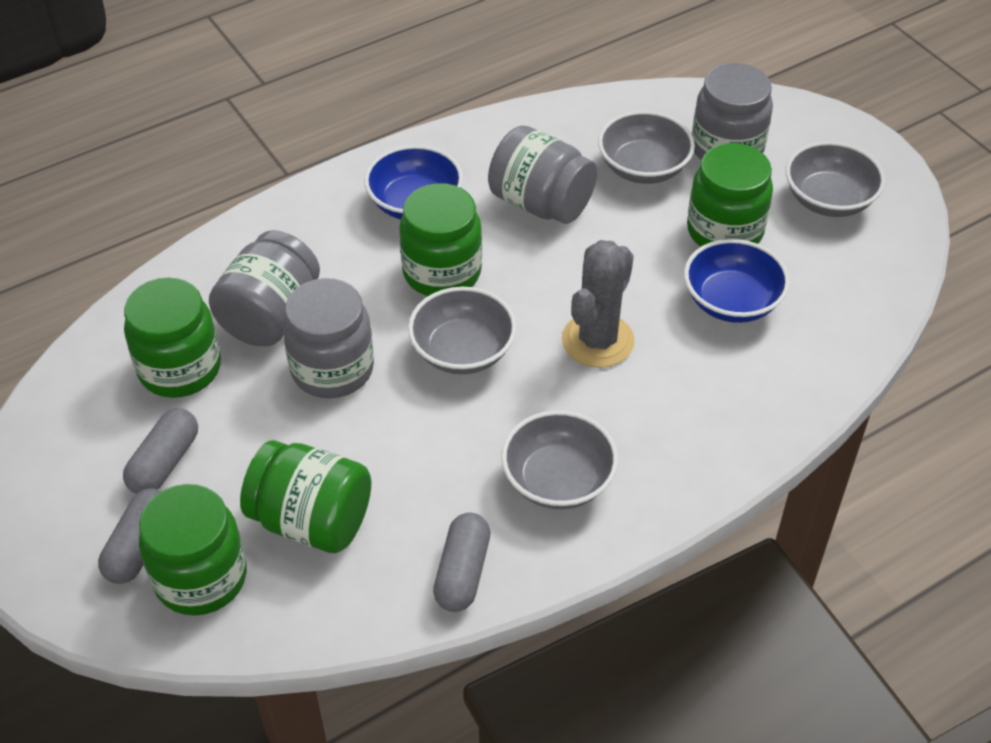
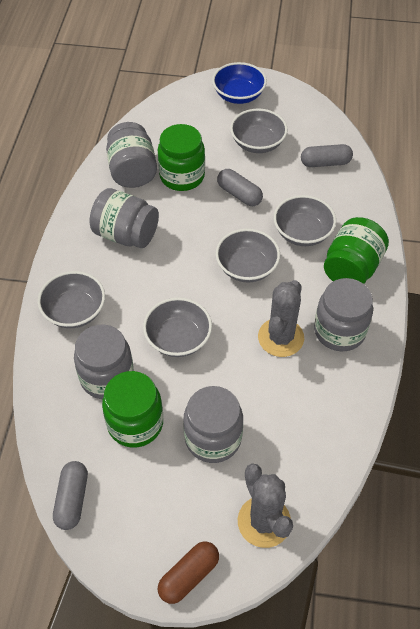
blue bowl: [364,145,463,219] [684,239,790,323] = 2 -> [212,62,267,104] = 1
brown capsule: none = 0 -> [158,541,219,604] = 1
green jar: [124,278,221,398] [139,484,247,616] [240,440,371,553] [399,183,482,296] [687,143,773,247] = 5 -> [102,371,163,448] [158,124,205,191] [324,217,389,284] = 3
grey bowl: [408,287,517,374] [501,410,618,509] [598,111,695,184] [786,141,885,217] = 4 -> [38,271,105,328] [143,297,212,357] [215,229,280,282] [230,109,288,153] [274,195,336,246] = 5
grey cactus: [562,240,635,368] = 1 -> [238,463,293,548] [258,280,304,357] = 2
grey jar: [209,230,320,346] [283,278,374,398] [488,125,597,224] [692,63,773,160] = 4 -> [74,324,134,399] [90,188,159,248] [106,122,157,188] [183,386,243,463] [314,278,373,351] = 5

